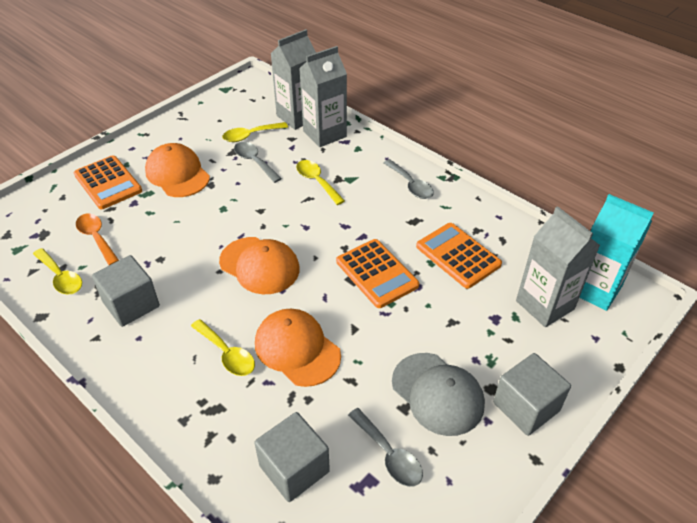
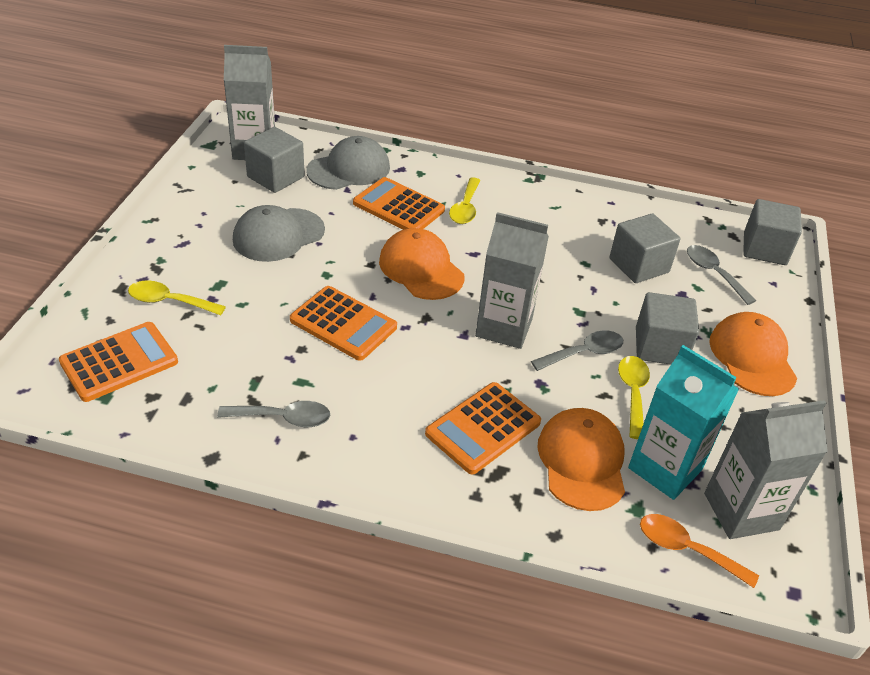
grey cap: [392,353,485,436] = 1 -> [233,205,325,262] [306,136,390,190] = 2
grey cube: [92,255,160,327] [254,412,330,502] [493,353,571,436] = 3 -> [244,127,305,193] [610,214,680,283] [636,292,699,365] [743,199,802,265] = 4
orange calculator: [74,155,142,209] [336,239,419,308] [416,223,502,289] = 3 -> [59,322,178,402] [290,286,397,361] [353,177,445,230] [425,382,541,474] = 4
yellow spoon: [33,248,82,295] [191,319,255,376] [222,122,288,142] [296,160,345,205] = 4 -> [128,280,226,315] [449,177,481,224] [618,356,650,439] = 3

